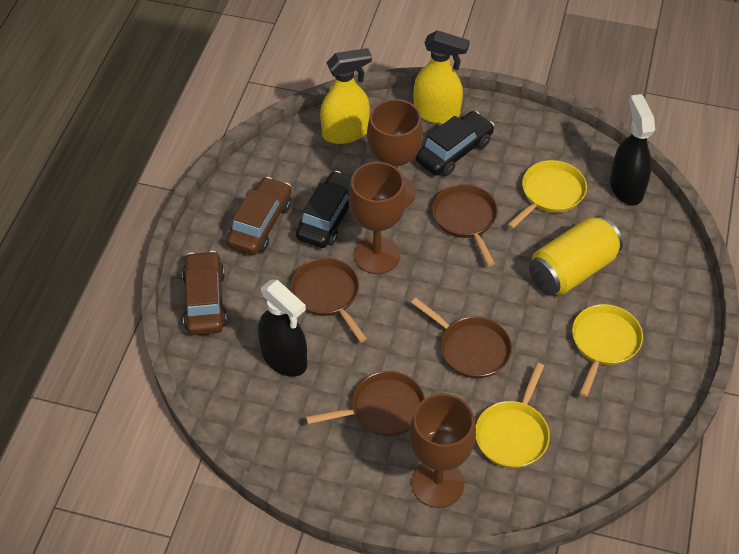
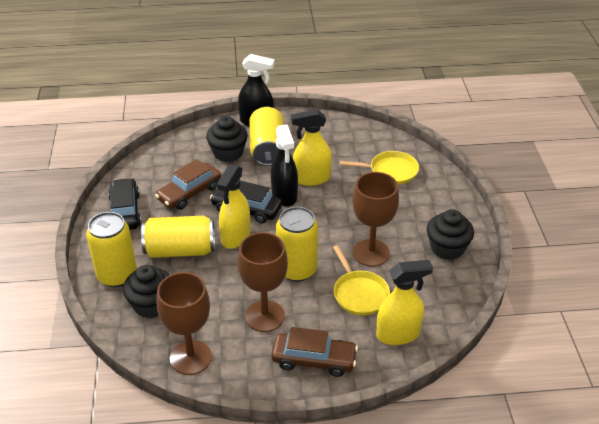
black cupcake: none = 0 -> [123,265,169,318] [206,116,248,162] [427,209,474,260] = 3
brown pan: [290,258,367,342] [306,371,425,436] [411,298,512,378] [432,184,498,266] = 4 -> none = 0
yellow can: [529,215,623,295] = 1 -> [86,212,137,287] [141,216,215,258] [249,107,284,166] [276,207,318,282] = 4
yellow pan: [476,363,550,468] [507,160,587,229] [572,304,643,397] = 3 -> [333,245,390,315] [340,151,419,185] = 2
yellow spray bottle: [320,48,372,144] [414,30,470,124] = 2 -> [217,164,250,249] [291,109,332,186] [376,260,433,345] = 3

